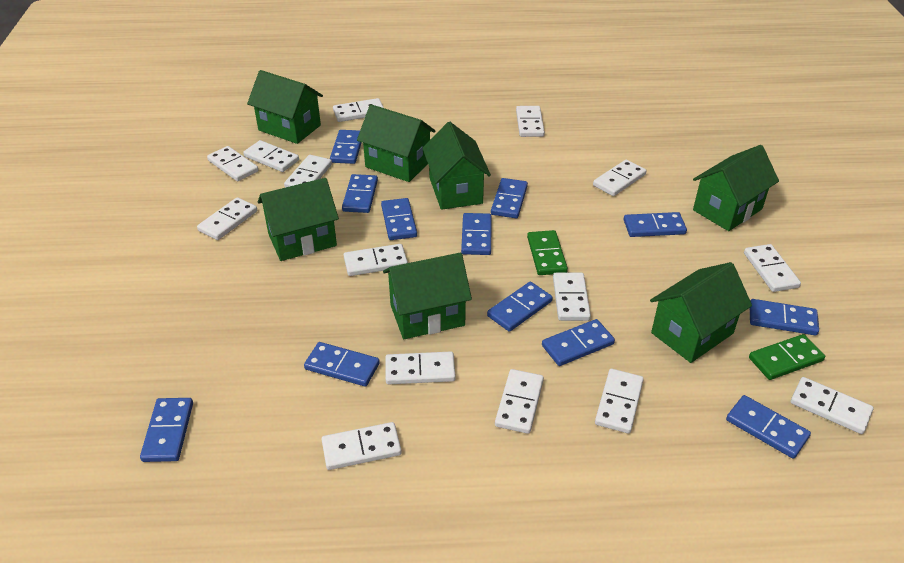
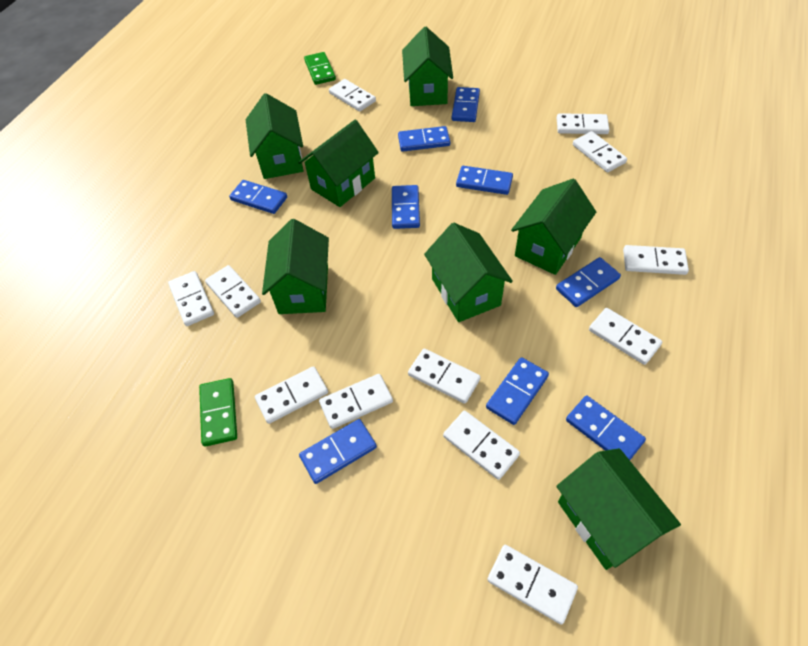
blue domino: [140,398,193,462] [304,342,380,387] [330,130,362,164] [342,174,378,213] [381,198,417,240] [461,213,492,255] [487,282,553,332] [491,178,528,218] [542,319,615,366] [624,212,687,237] [726,395,811,459] [750,299,819,336] = 12 -> [229,180,287,214] [299,419,377,484] [392,185,420,229] [398,126,450,152] [452,87,480,122] [456,166,513,195] [486,357,549,425] [556,257,621,307] [566,396,646,460] = 9
white domino: [197,197,257,240] [207,146,258,181] [243,140,299,172] [284,155,332,188] [322,422,402,470] [333,98,384,122] [344,244,408,276] [385,351,456,384] [495,369,544,434] [516,106,545,137] [553,273,591,321] [593,160,646,196] [595,369,644,434] [744,244,801,292] [790,377,873,434] = 15 -> [168,271,214,326] [205,265,261,318] [255,366,328,424] [319,374,393,429] [329,79,376,112] [408,349,481,404] [443,411,520,480] [487,545,578,624] [557,113,609,134] [573,131,627,172] [589,308,662,365] [623,245,689,275] = 12

